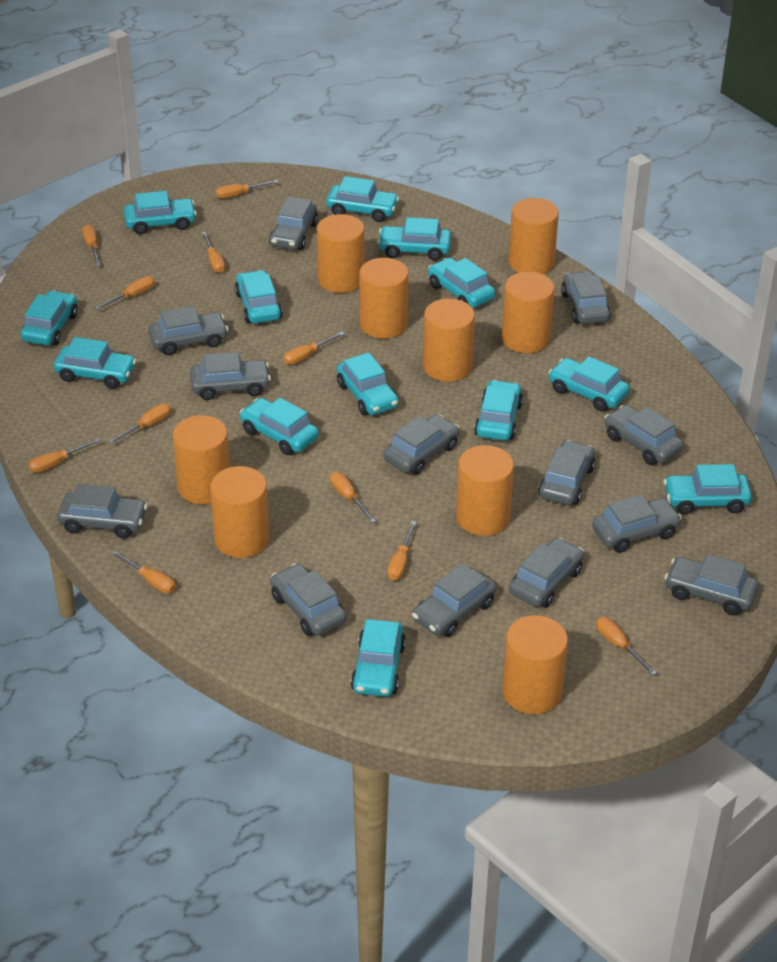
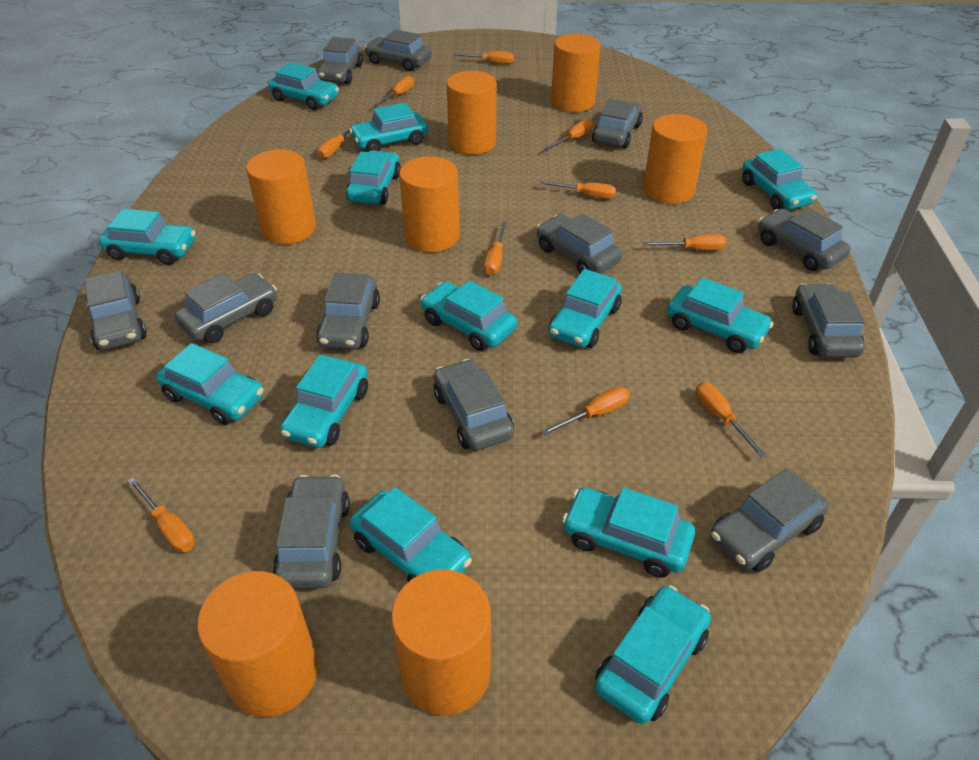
grey car: [57,484,148,539] [148,306,229,355] [190,352,271,400] [269,196,318,250] [270,564,346,636] [383,414,459,475] [412,563,496,637] [509,538,584,608] [538,440,596,505] [561,271,611,324] [592,494,682,553] [605,405,684,465] [665,554,759,616] = 13 -> [85,271,147,350] [175,273,277,343] [273,475,350,588] [316,272,380,350] [317,37,363,84] [364,29,431,71] [434,359,514,451] [537,213,622,274] [592,99,643,148] [710,469,829,572] [758,208,850,271] [792,283,865,358] = 12
orange cylinder: [173,415,230,505] [210,466,269,558] [317,214,364,293] [359,258,409,339] [423,299,475,382] [456,445,514,536] [502,272,555,353] [502,615,568,714] [509,198,559,274] = 9 -> [197,571,318,717] [246,149,316,244] [391,569,491,715] [399,156,460,252] [446,71,497,155] [551,33,601,112] [643,114,707,204] = 7
orange screwdriver: [28,438,101,473] [82,224,100,266] [95,276,155,310] [108,404,171,444] [111,550,176,593] [201,232,225,273] [215,180,279,199] [283,332,345,365] [330,472,376,523] [388,521,416,581] [596,617,657,675] = 11 -> [128,477,195,552] [317,122,360,159] [373,76,414,107] [454,51,514,64] [484,222,507,275] [540,181,616,199] [541,387,630,435] [544,119,593,150] [643,234,727,250] [696,382,767,458] = 10

